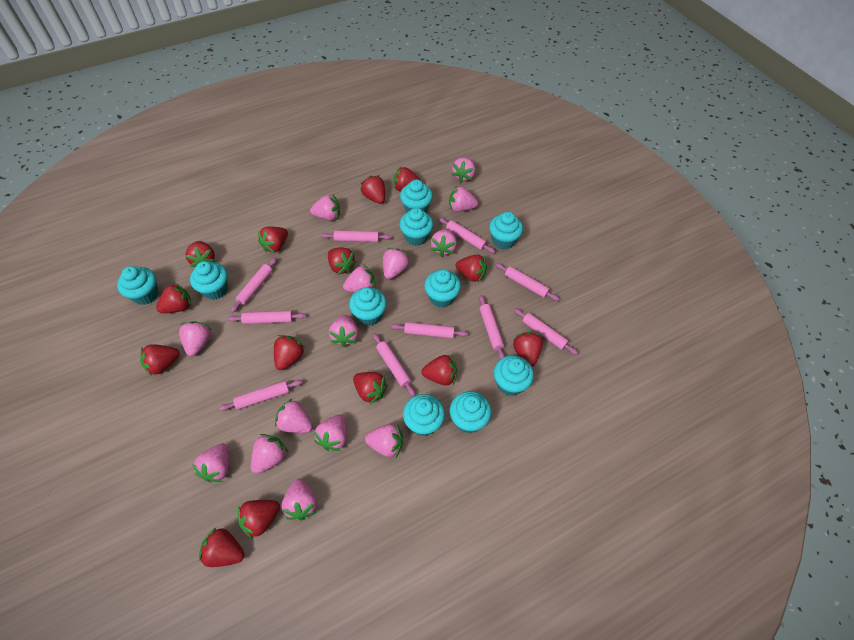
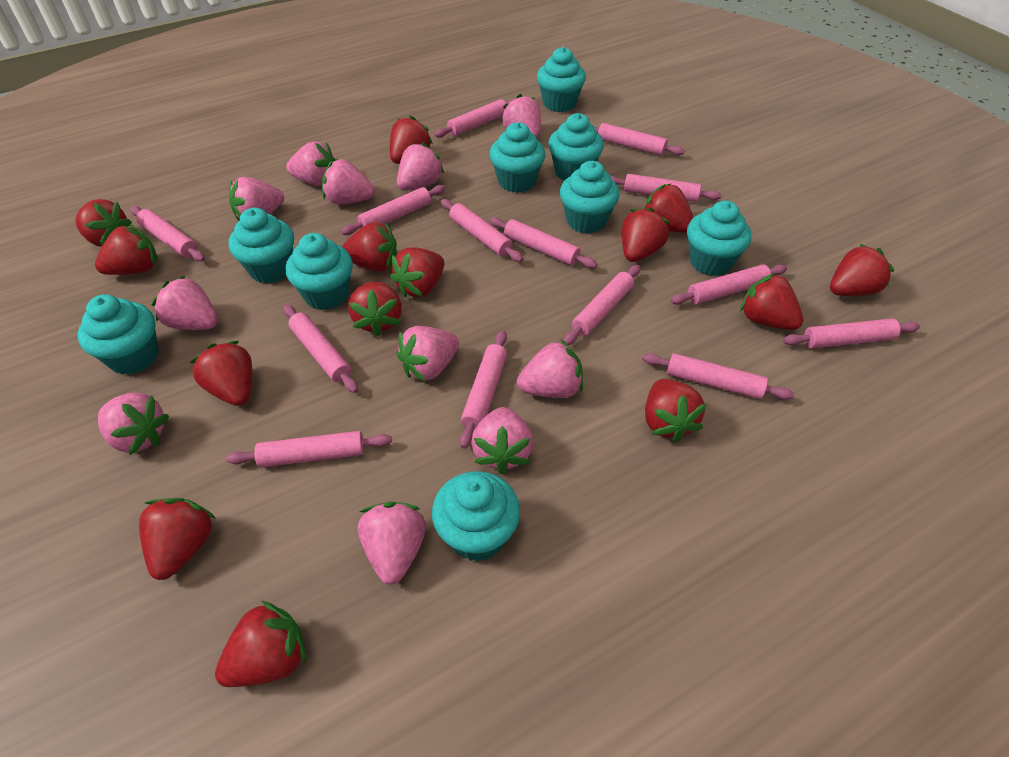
pink rolling pin: [219,380,303,411] [228,310,306,324] [231,258,277,313] [321,230,391,242] [373,333,415,396] [391,322,468,338] [439,217,495,253] [479,295,505,359] [496,263,560,301] [514,308,578,355] = 10 -> [130,206,205,262] [226,431,392,468] [284,304,358,393] [341,185,445,235] [434,98,515,138] [441,199,523,262] [460,331,507,449] [489,217,597,268] [564,265,640,345] [594,123,685,155] [611,174,722,202] [643,353,794,400] [670,264,787,305] [783,318,920,349] = 14
pink strawberry: [179,321,212,356] [192,443,229,482] [251,434,288,474] [275,399,313,433] [281,479,317,520] [310,195,340,221] [314,414,347,451] [329,315,359,347] [343,265,375,293] [365,424,403,457] [383,248,410,279] [431,229,457,257] [449,186,478,212] [451,157,475,183] = 14 -> [98,393,169,455] [152,275,218,330] [229,177,284,221] [286,141,336,186] [322,159,375,204] [358,502,426,585] [396,326,459,382] [397,142,444,191] [471,407,533,474] [501,94,541,139] [517,340,583,398] = 11
turquoise cupcake: [117,266,158,305] [190,261,228,300] [349,287,387,326] [399,208,433,246] [400,180,433,212] [403,394,445,436] [424,269,461,308] [450,391,491,433] [489,212,523,249] [494,355,534,396] = 10 -> [78,294,159,375] [229,208,294,283] [286,233,353,310] [432,471,520,561] [489,122,545,193] [537,47,586,112] [548,113,604,181] [560,161,619,234] [687,201,751,276] = 9

